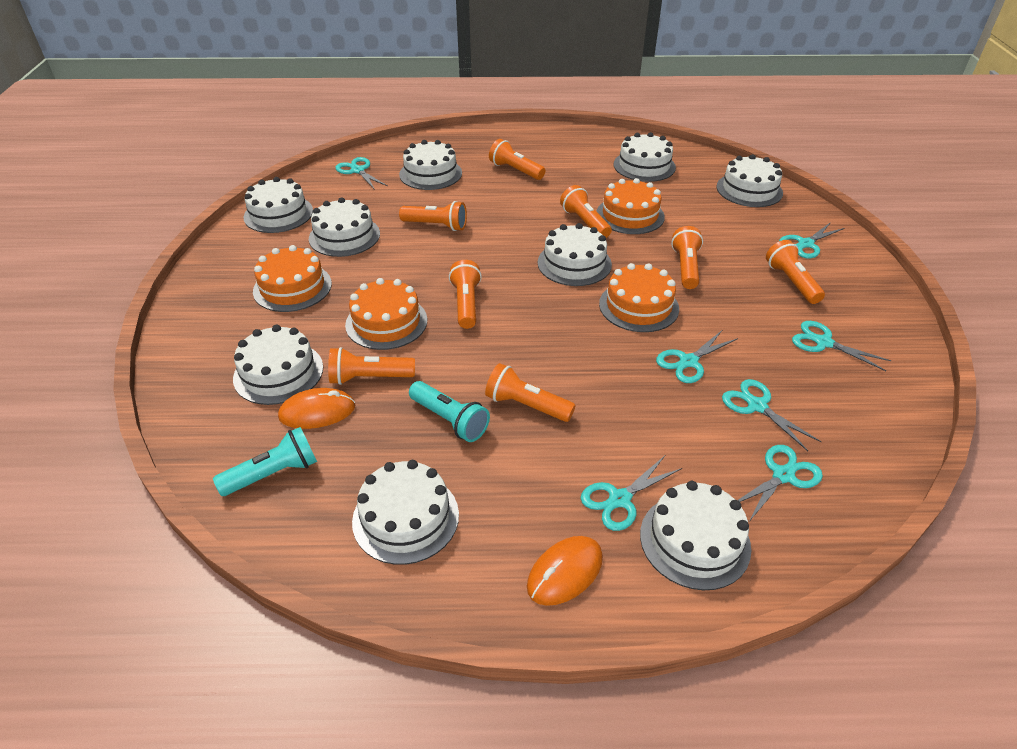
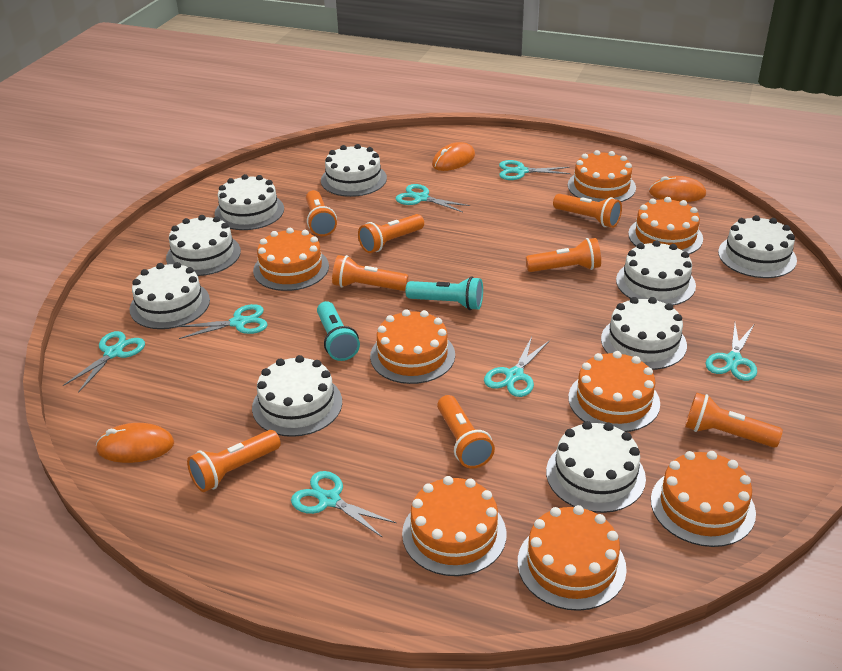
orange cake: [253,245,332,312] [345,278,427,350] [597,178,665,234] [599,263,679,332] = 4 -> [253,228,329,291] [370,309,455,384] [402,476,506,576] [518,505,627,611] [568,150,636,202] [568,351,660,432] [628,197,703,254] [651,451,756,547] = 8
orange mouse: [278,388,356,429] [527,536,603,606] = 2 -> [96,423,174,463] [432,142,475,171] [649,176,706,202] = 3

